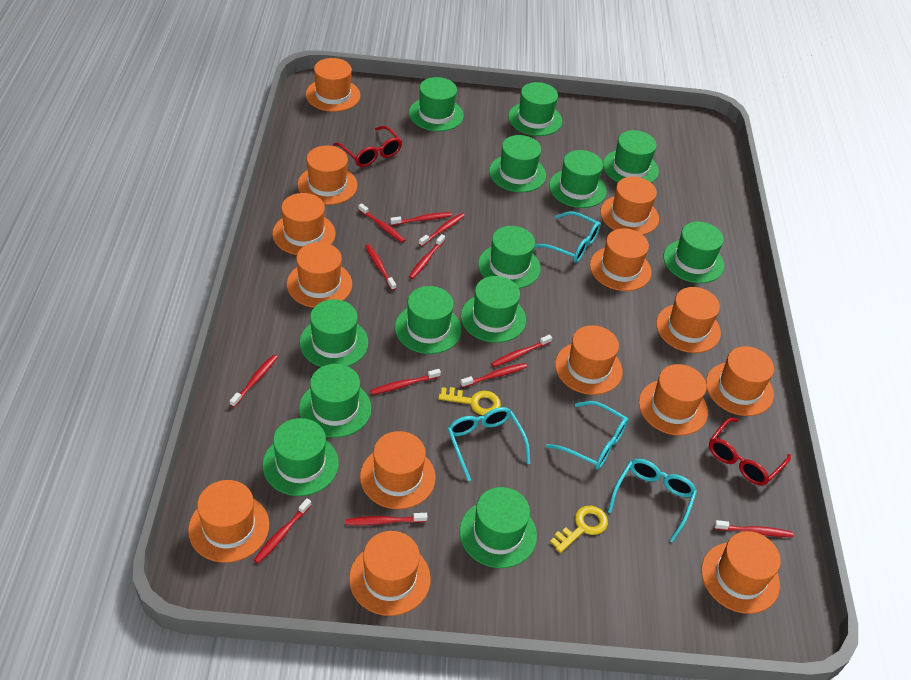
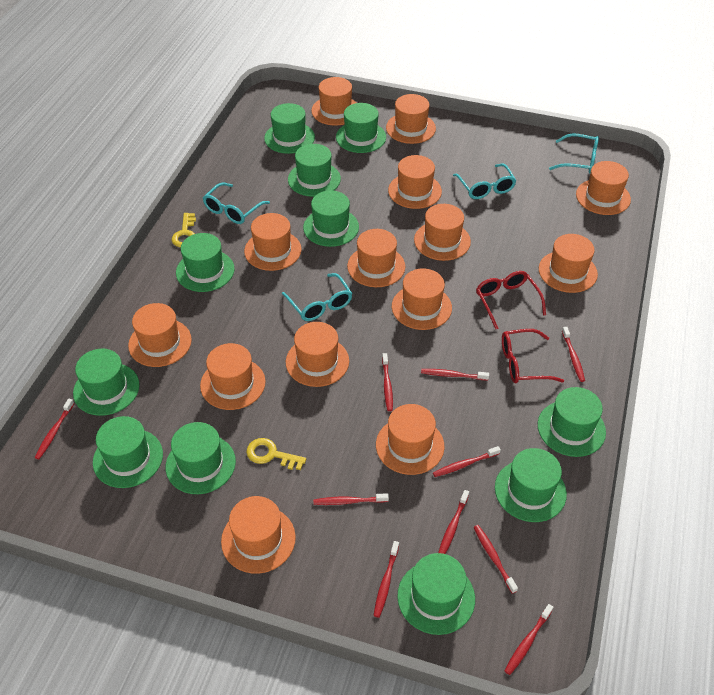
green hat: [262,418,339,496] [299,364,372,438] [300,299,368,367] [395,286,462,354] [409,77,464,132] [459,487,537,568] [461,276,526,343] [478,226,541,289] [489,135,546,192] [508,82,562,136] [549,150,607,208] [603,130,659,183] [663,222,724,283] = 13 -> [73,349,140,416] [93,416,163,488] [166,422,236,494] [176,233,235,292] [264,103,315,154] [288,144,341,197] [303,190,359,247] [336,103,386,153] [397,553,475,635] [495,448,567,522] [538,387,606,457] = 11
red toothbrush: [230,355,278,407] [254,498,312,564] [345,513,427,525] [358,203,405,243] [365,244,396,290] [370,369,441,395] [390,212,452,226] [409,234,445,279] [419,213,465,246] [460,363,527,388] [491,334,552,367] [714,520,794,537] = 12 -> [35,399,74,459] [313,493,389,505] [374,541,399,618] [382,353,393,411] [421,369,489,381] [433,446,501,477] [438,490,469,554] [473,525,518,594] [505,604,553,675] [562,327,585,382] = 10

